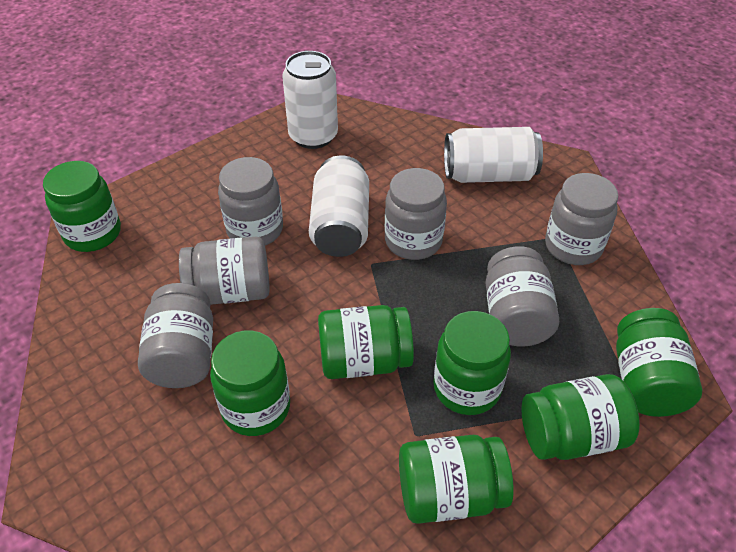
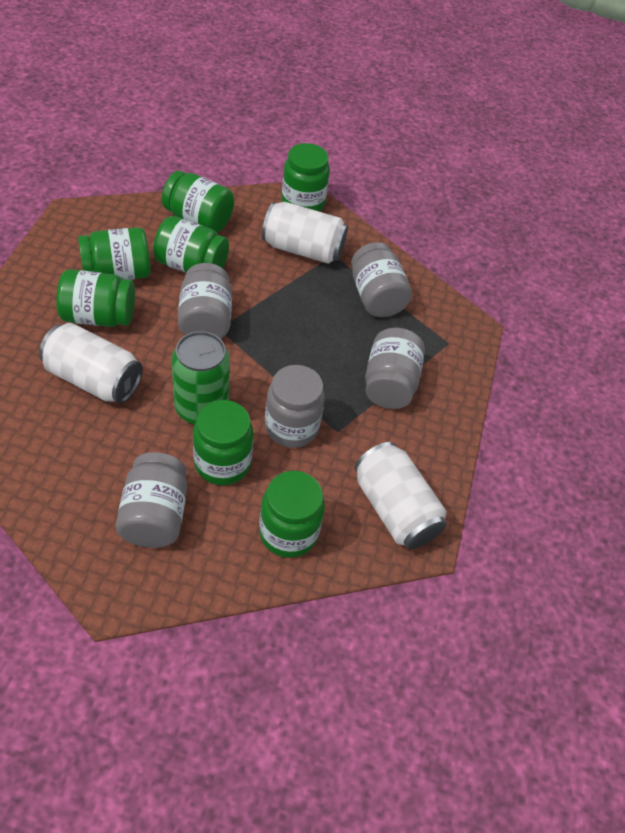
green can: none = 0 -> [172,331,230,424] = 1
grey jar: [138,283,213,388] [179,237,270,305] [218,157,283,245] [385,168,447,260] [485,246,559,347] [545,173,618,265] = 6 -> [116,452,187,548] [178,263,232,339] [265,365,325,448] [351,242,412,317] [365,328,425,409] = 5

